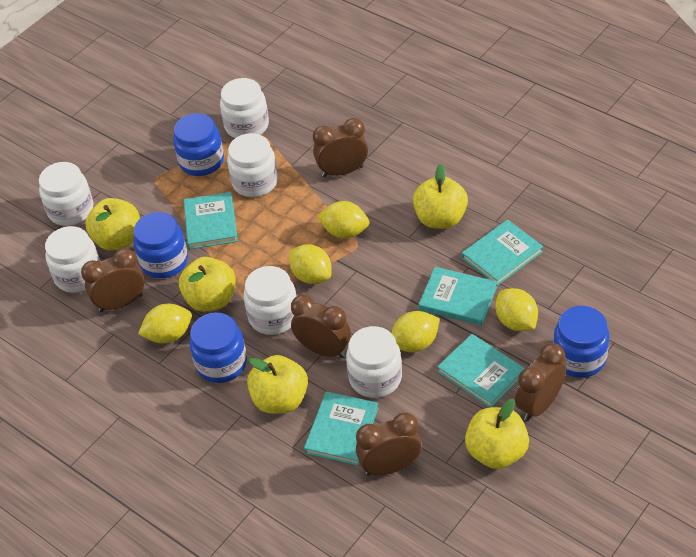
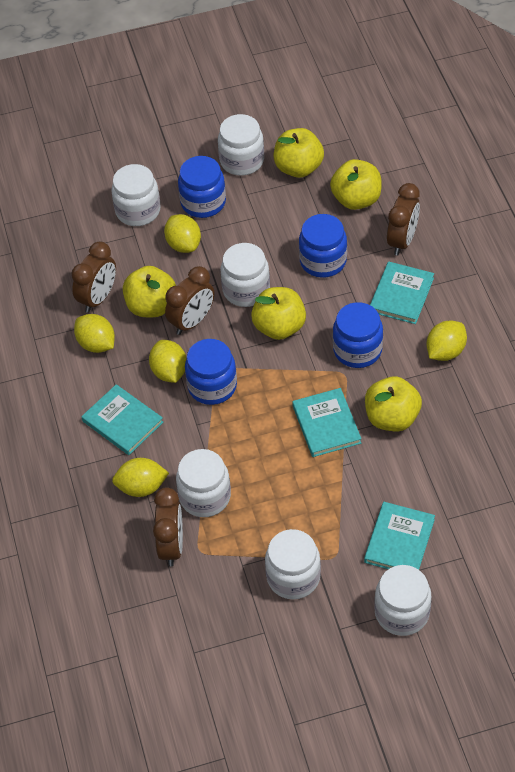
brown clock: [81,248,144,312] [291,295,351,358] [313,118,368,177] [356,412,422,476] [515,343,566,421] = 5 -> [71,241,116,313] [153,487,183,566] [165,266,214,335] [387,183,420,256] = 4
turquoise book: [183,192,238,249] [304,391,378,466] [418,267,497,326] [437,334,525,408] [462,220,543,286] = 5 -> [81,384,163,455] [292,388,362,457] [364,502,435,570] [370,261,434,324] = 4

